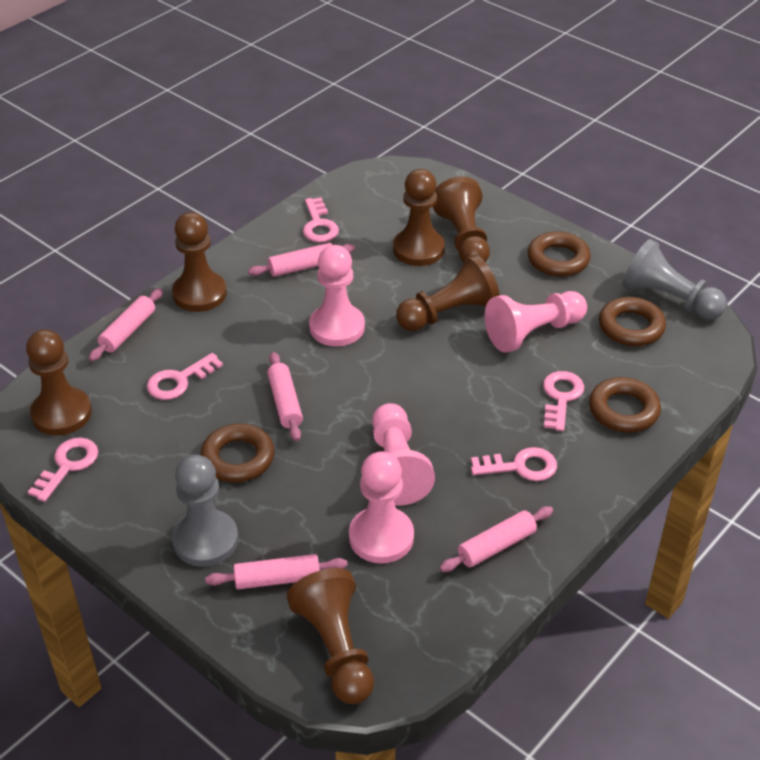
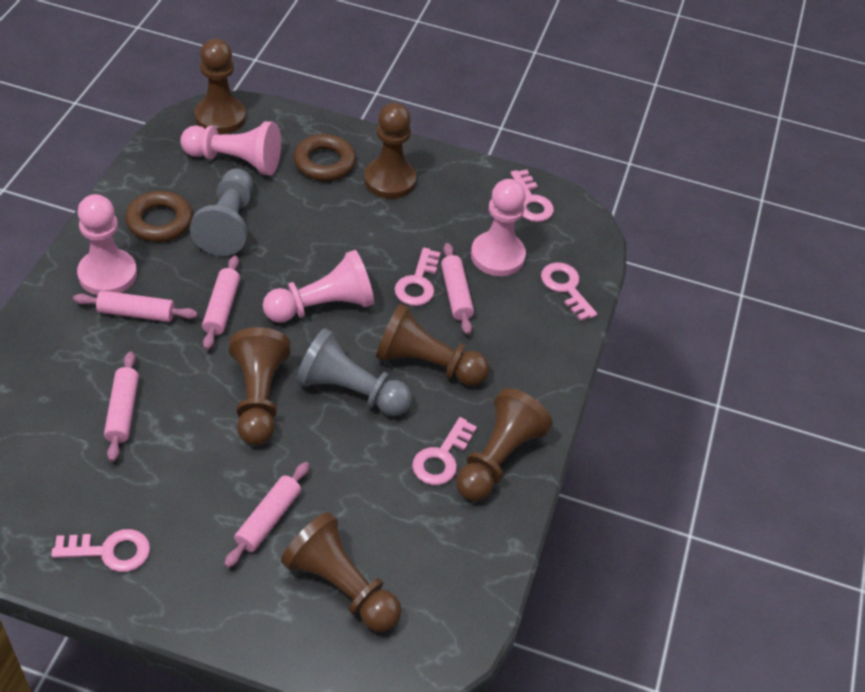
brown ring: [200,423,275,483] [528,231,591,277] [589,377,661,433] [599,297,666,346] = 4 -> [125,191,193,242] [294,134,356,181] = 2

